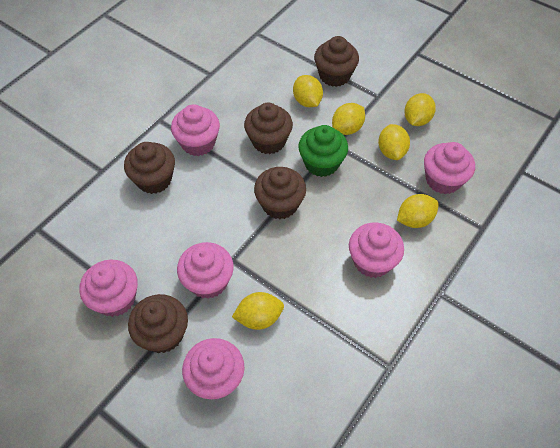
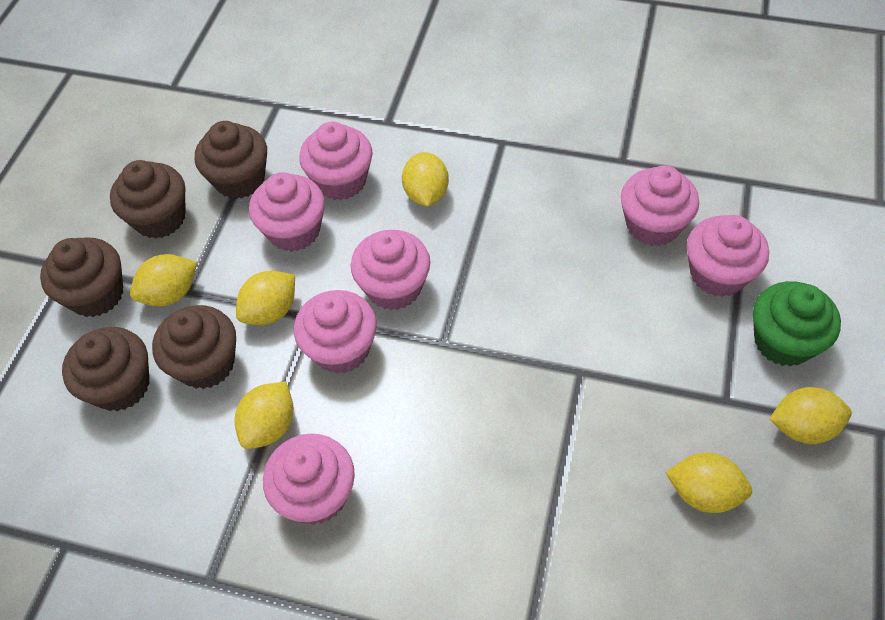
pink cupcake: [79,260,138,317] [171,104,220,156] [177,242,234,299] [182,338,244,399] [349,223,404,278] [424,142,475,194] = 6 -> [249,172,325,252] [263,433,355,525] [294,290,377,374] [299,122,373,200] [351,230,430,310] [621,165,699,246] [687,215,769,297] = 7

